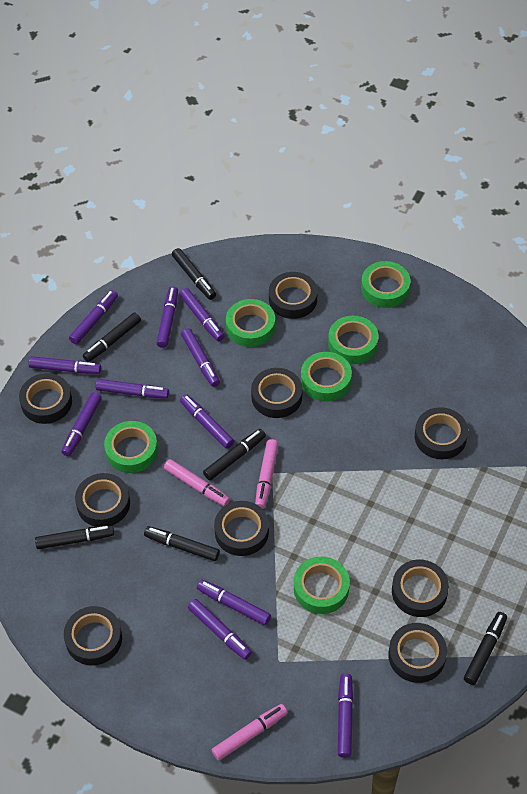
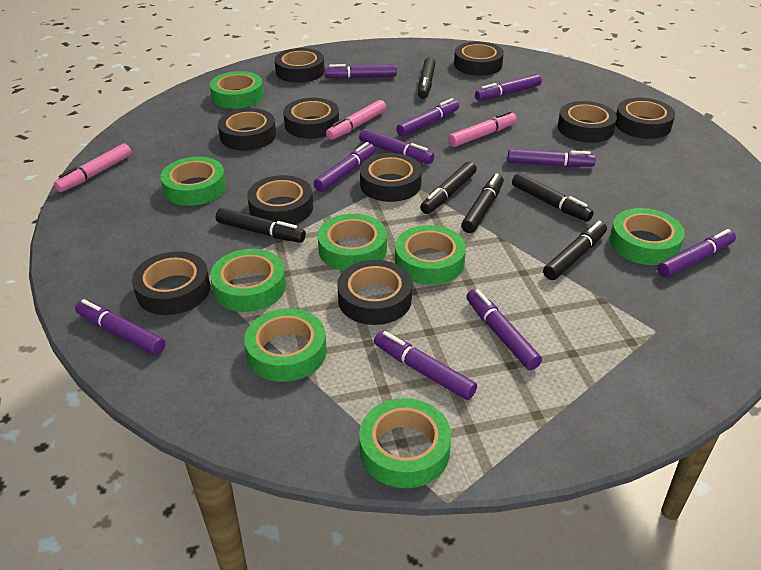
black tape: [19,373,72,424] [64,606,122,665] [75,473,130,526] [214,501,269,556] [251,368,302,418] [269,272,317,319] [388,623,447,683] [392,560,449,617] [415,407,468,459] = 9 -> [132,251,210,315] [218,108,276,151] [247,175,313,225] [275,48,325,83] [283,98,339,139] [337,260,412,325] [360,153,422,202] [454,42,504,76] [558,101,617,143] [616,97,675,139] = 10
green tape: [104,421,158,473] [226,299,275,347] [294,556,350,614] [301,352,352,402] [328,316,379,364] [361,261,411,308] = 6 -> [161,157,226,206] [210,71,264,109] [210,249,286,312] [244,308,327,382] [318,214,387,271] [359,398,451,488] [395,225,466,285] [610,208,685,265] = 8
purple marker: [28,356,101,374] [61,392,102,456] [69,290,118,344] [96,379,169,399] [157,286,178,348] [179,288,225,341] [180,394,234,449] [181,328,220,387] [188,599,252,660] [197,580,271,626] [338,674,353,758] = 11 -> [75,299,165,355] [314,142,375,192] [325,64,397,79] [359,129,434,164] [374,331,477,400] [396,98,459,137] [466,289,542,370] [475,74,542,101] [507,149,596,167] [657,229,736,278] = 10

